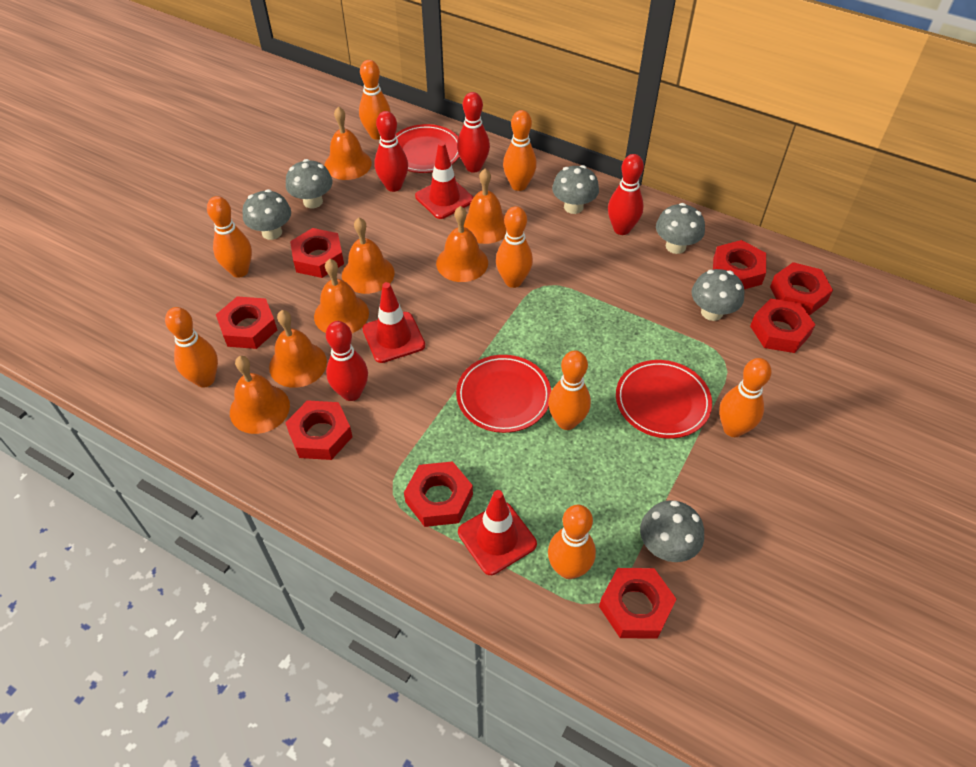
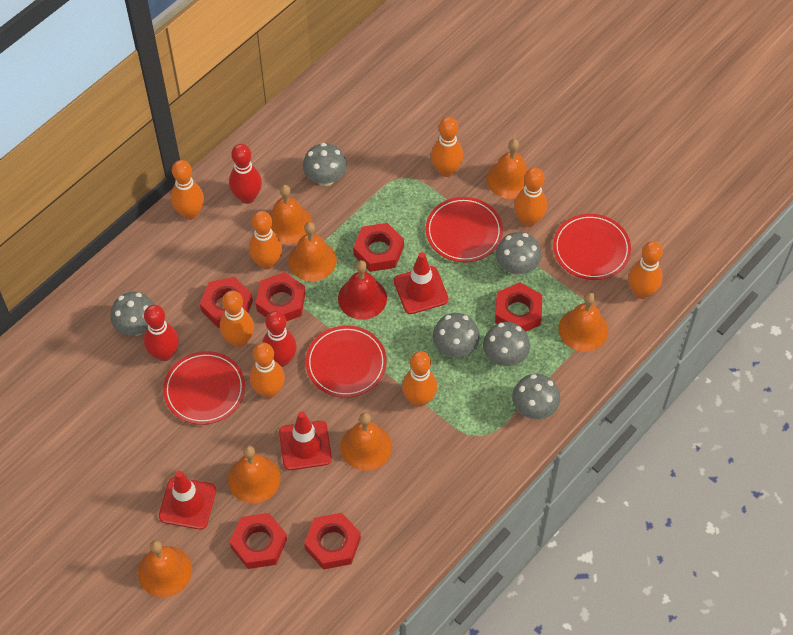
red bell: none = 0 -> [338,260,387,320] = 1
red bowling pin: [326,321,368,401] [374,111,408,192] [457,92,490,173] [608,154,644,235] = 4 -> [144,305,179,361] [229,144,262,204] [262,311,297,367] = 3
red nut: [216,296,277,349] [285,400,353,460] [290,228,344,278] [404,461,473,527] [599,568,676,639] [713,240,766,289] [750,299,815,353] [770,262,833,316] = 8 -> [200,277,253,328] [230,513,287,569] [256,272,306,321] [304,513,361,570] [353,223,404,272] [495,282,542,332] = 6
red plate: [396,124,460,173] [456,355,551,433] [616,360,712,439] = 3 -> [163,351,245,425] [306,326,387,398] [426,197,503,262] [553,214,631,280] = 4

